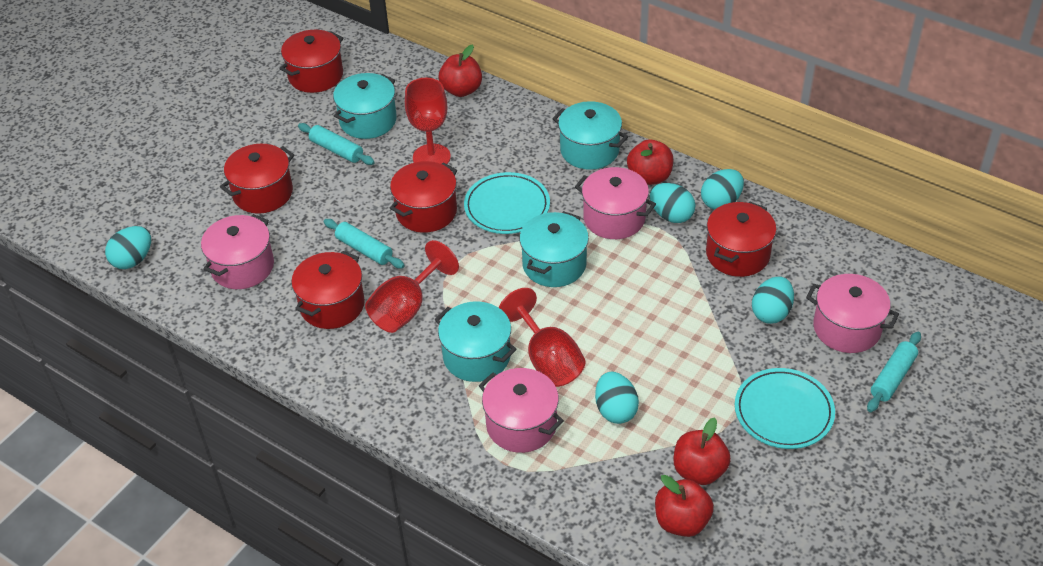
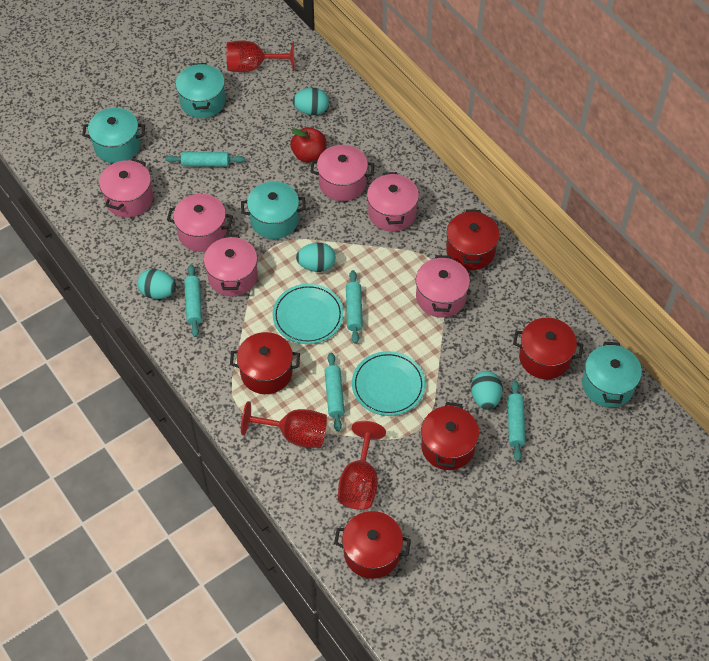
pink pot: [201,214,274,289] [478,368,564,453] [575,167,656,239] [806,274,899,353] = 4 -> [99,159,153,218] [167,194,233,252] [204,235,258,296] [311,145,374,201] [367,172,419,232] [416,255,470,318] = 6
red apple: [439,45,482,97] [627,139,674,185] [655,475,714,537] [674,418,731,485] = 4 -> [290,127,326,163] = 1
turquoise egg: [105,226,151,269] [595,372,639,424] [650,183,696,223] [701,169,744,209] [752,276,794,324] = 5 -> [137,269,176,299] [292,88,329,115] [296,243,336,272] [471,371,503,410] = 4
turquoise rolling pin: [298,123,375,165] [324,219,405,268] [867,332,921,412] = 3 -> [165,152,245,167] [184,264,202,337] [325,352,345,432] [346,270,363,344] [507,380,526,462] = 5

